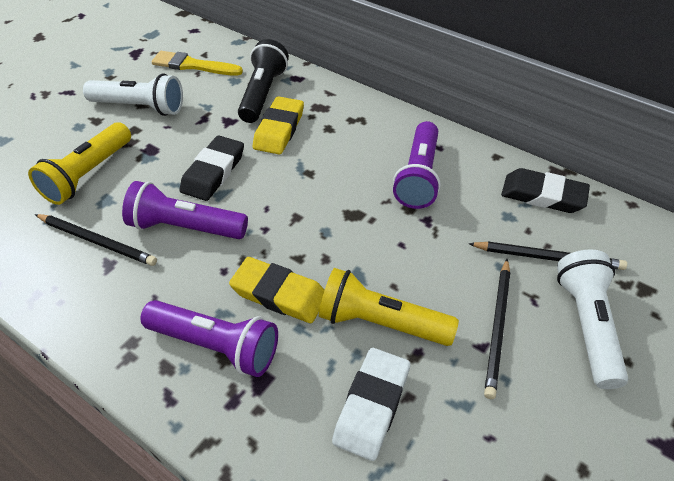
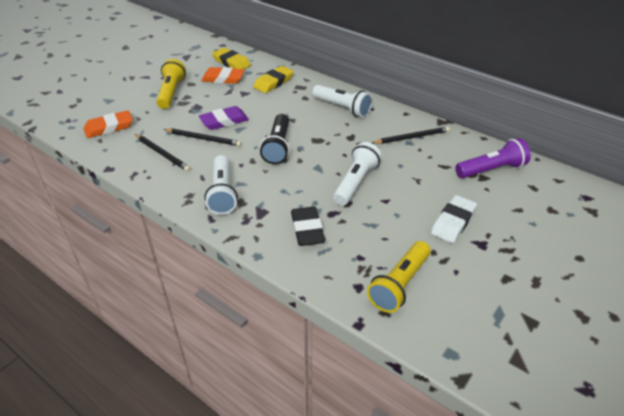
black eraser: [180,135,244,201] [501,168,590,213] = 2 -> [291,206,325,246] = 1
orange eraser: none = 0 -> [84,110,133,138] [201,67,244,84] = 2
purple eraser: none = 0 -> [199,106,249,130] = 1
purple flashlight: [122,181,248,239] [140,300,278,377] [393,121,441,209] = 3 -> [455,138,531,178] = 1
white flashlight: [83,74,183,116] [557,249,628,389] = 2 -> [204,155,238,215] [312,85,373,117] [333,142,382,206] = 3
yellow brush: [151,51,243,76] = 1 -> none = 0

